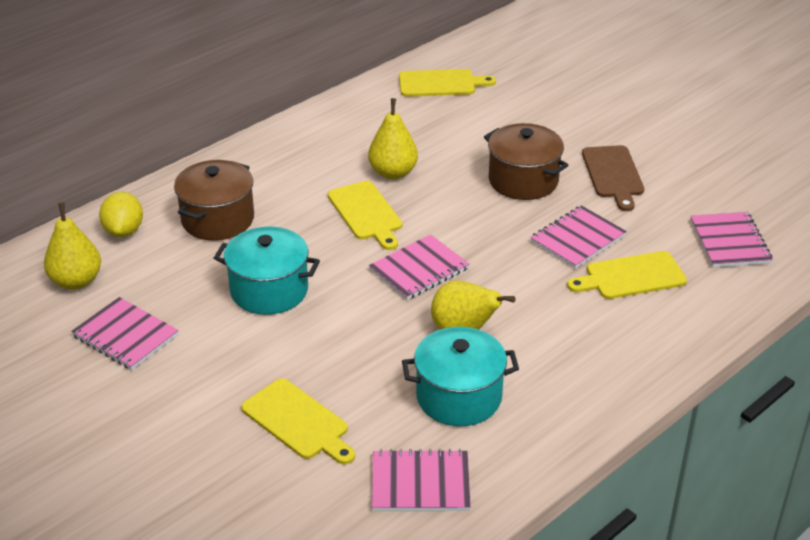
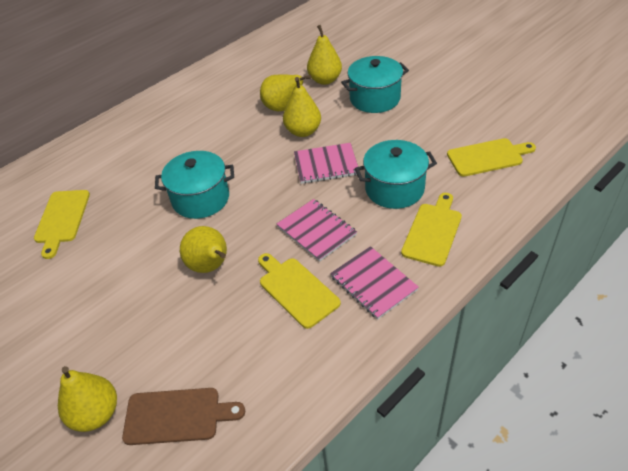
brown pot: [174,160,254,241] [484,123,569,200] = 2 -> none = 0
pink notebook: [71,297,179,370] [369,234,469,300] [372,449,471,511] [530,205,627,268] [691,212,773,267] = 5 -> [277,199,357,262] [294,143,358,184] [330,246,419,319] = 3
turquoise pot: [214,227,320,315] [402,327,519,426] = 2 -> [155,151,234,219] [341,56,409,113] [355,140,437,209] = 3
yellow lemon: [99,192,143,237] = 1 -> none = 0
yellow pear: [44,203,101,290] [368,98,418,179] [431,281,516,330] = 3 -> [58,366,117,432] [180,226,227,273] [260,75,311,111] [283,77,321,137] [307,25,342,85] = 5

